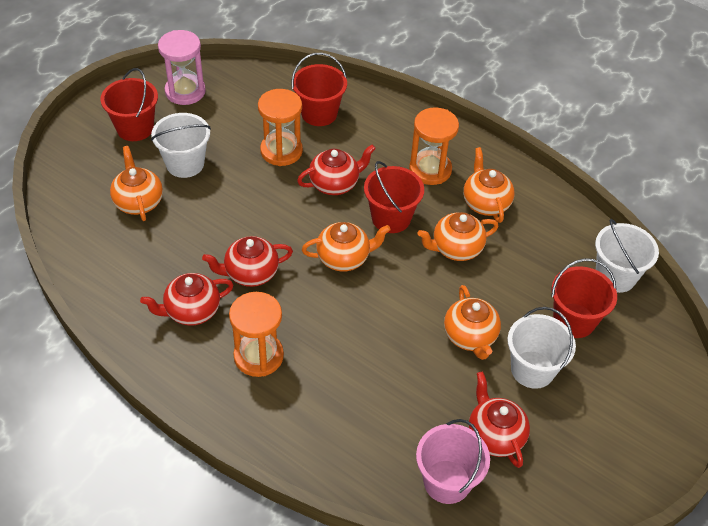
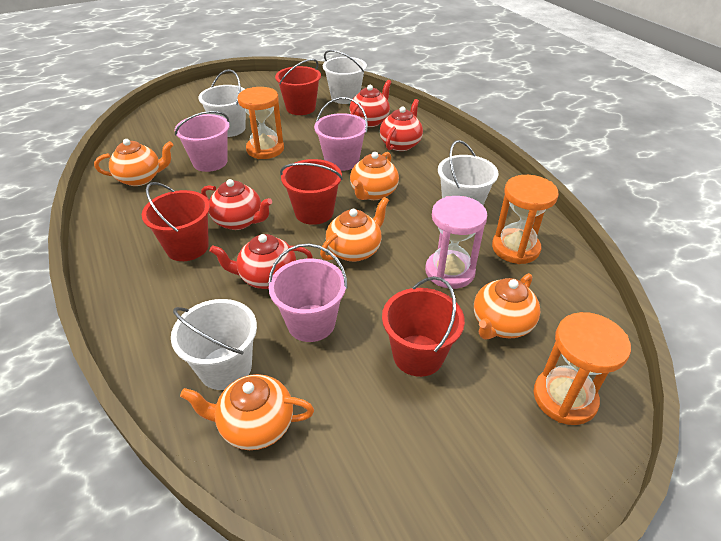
pink bucket: [416,419,490,504] = 1 -> [175,111,230,172] [268,243,347,342] [314,97,368,171] = 3
white bucket: [151,113,211,178] [507,307,576,389] [595,219,659,293] = 3 -> [171,299,257,390] [198,69,246,137] [323,50,367,104] [438,140,499,205] = 4

